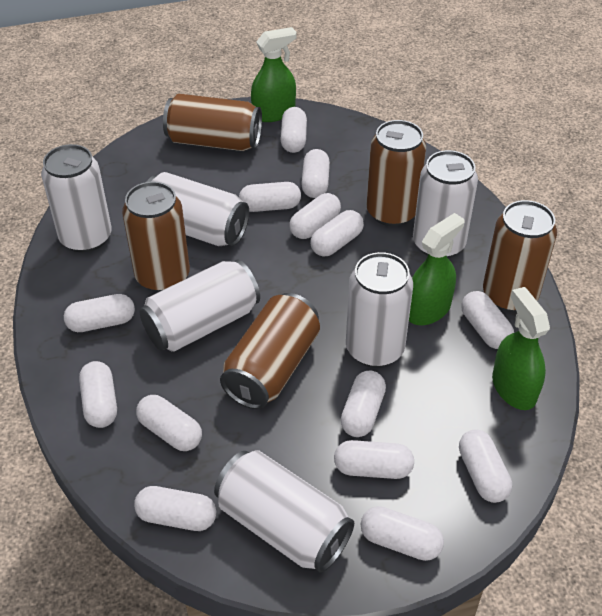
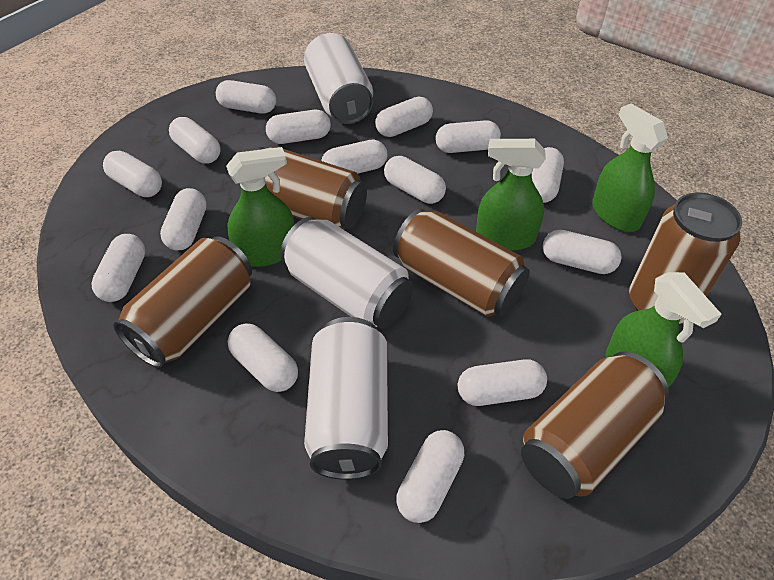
green spray bottle: [251,27,297,122] [409,213,464,325] [492,287,550,410] = 3 -> [226,147,294,267] [476,139,546,251] [592,104,668,232] [605,272,721,388] = 4
white can: [41,144,112,253] [140,260,260,352] [147,172,249,246] [214,450,354,573] [346,252,413,367] [413,150,478,258] = 6 -> [280,217,414,329] [304,33,373,124] [304,317,388,480] = 3
white capsule: [64,294,135,332] [79,361,117,428] [134,486,216,531] [136,395,202,451] [239,182,301,212] [280,107,307,153] [289,193,341,239] [301,149,330,198] [311,210,364,256] [334,440,414,479] [341,370,386,437] [361,506,444,561] [459,429,512,503] [461,291,514,349] = 14 -> [91,234,146,302] [103,151,162,197] [160,188,207,250] [169,117,221,164] [216,80,276,114] [228,323,298,392] [266,110,331,144] [321,140,387,173] [375,97,433,137] [384,156,446,204] [396,430,465,523] [436,120,501,153] [458,359,547,406] [532,147,564,203] [543,230,622,274] = 15

